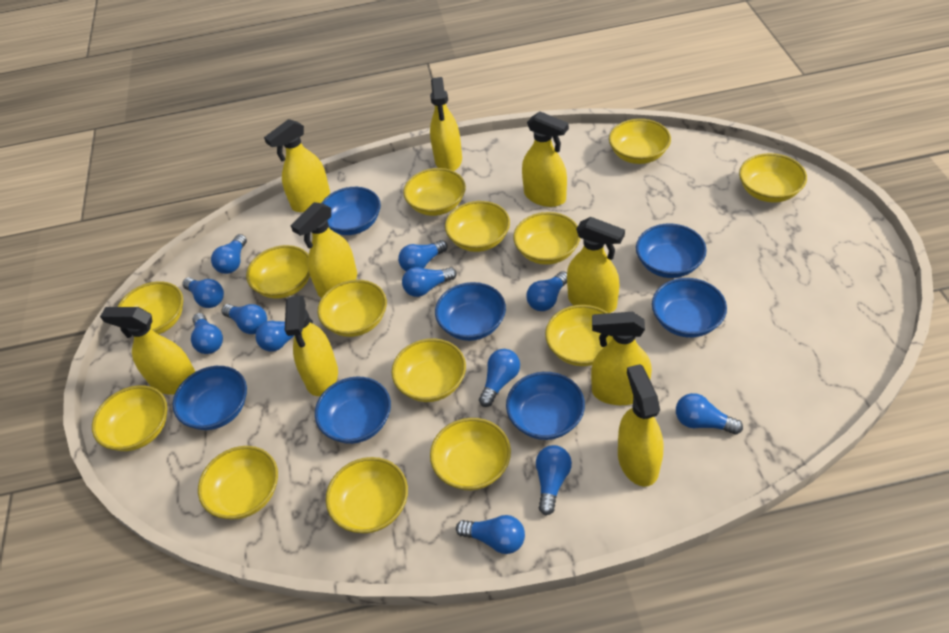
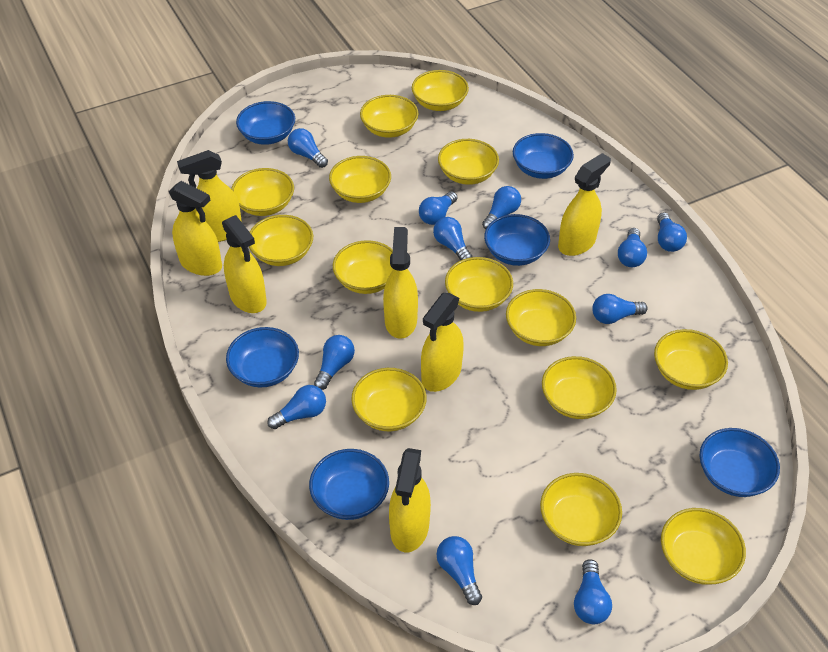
blue bowl: [173,366,247,430] [315,377,391,444] [322,187,381,235] [435,282,506,341] [506,372,585,440] [636,224,707,278] [652,278,727,338] = 7 -> [226,327,299,387] [236,101,295,145] [309,449,389,520] [484,214,550,266] [513,133,574,179] [699,428,780,497] = 6
blue light bulb: [182,277,224,308] [191,313,223,354] [211,234,247,274] [222,304,267,334] [256,318,313,352] [398,240,447,271] [402,267,457,297] [456,515,525,554] [479,349,520,407] [527,271,567,311] [536,445,572,515] [676,393,743,435] = 12 -> [267,385,326,429] [288,128,328,168] [314,335,355,390] [419,191,458,225] [433,217,472,260] [437,536,482,605] [482,186,521,229] [574,559,612,624] [592,294,648,324] [618,228,647,267] [657,212,687,252] = 11
yellow spray bottle: [100,307,196,395] [264,119,330,212] [285,295,338,396] [291,202,357,298] [430,77,462,171] [522,111,569,207] [567,217,625,313] [591,312,652,405] [618,364,663,487] = 9 -> [169,181,222,276] [177,150,242,242] [222,215,267,313] [383,227,418,339] [389,448,431,552] [421,293,464,392] [558,153,611,256] = 7

